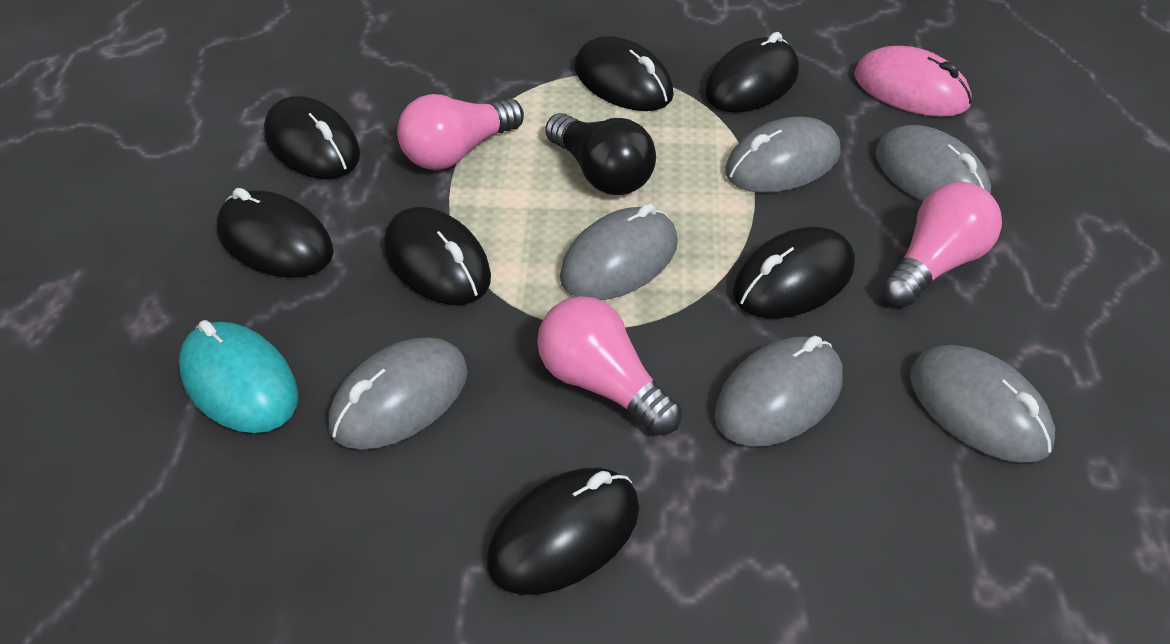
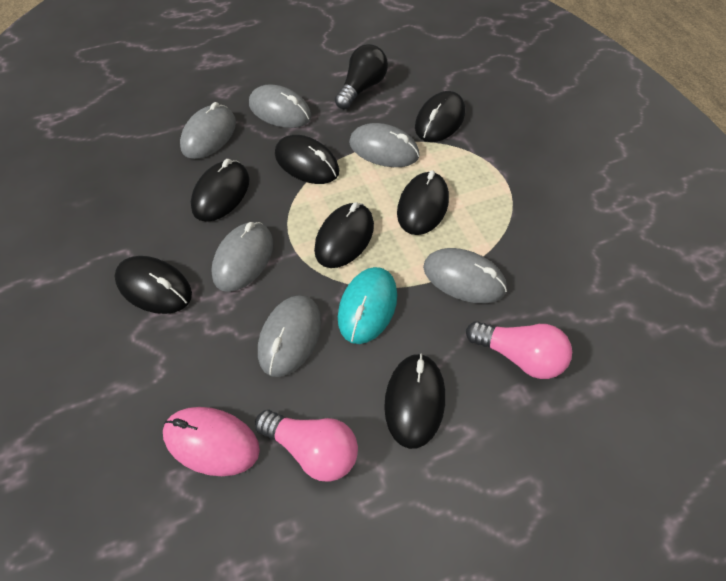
pink light bulb: [397,94,524,170] [537,296,682,435] [882,182,1002,307] = 3 -> [255,410,358,482] [466,321,572,379] = 2

